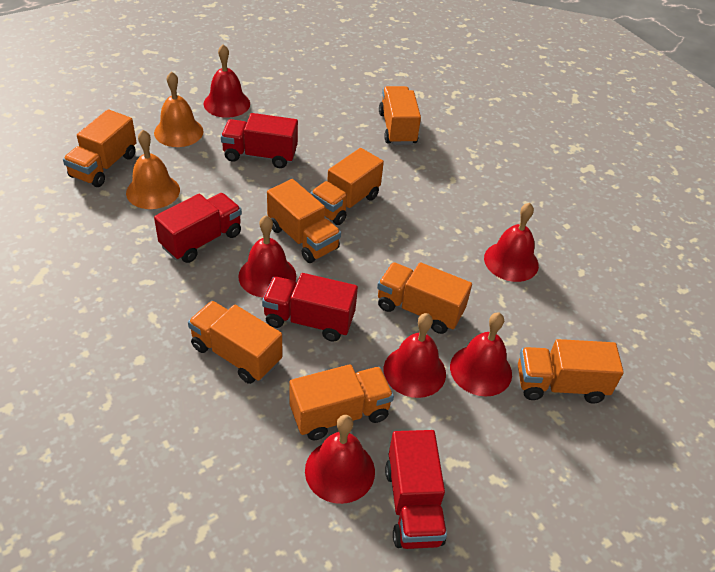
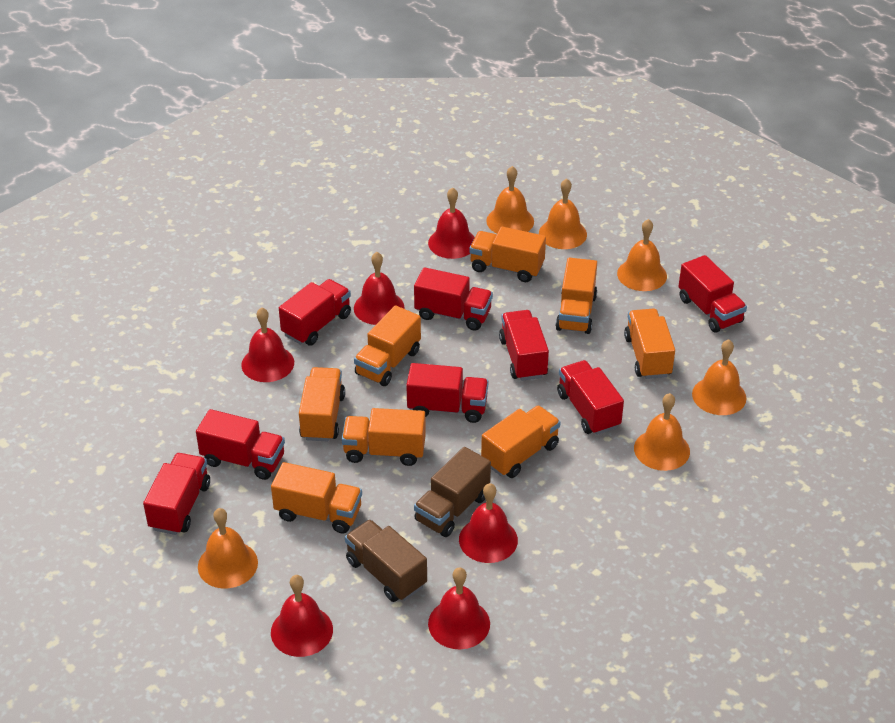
brown truck: none = 0 -> [345,519,427,602] [414,447,491,537] = 2
orange bell: [126,130,180,209] [154,71,204,147] = 2 -> [198,508,258,588] [486,166,534,233] [539,178,587,249] [617,219,667,291] [634,393,690,471] [692,339,746,415] = 6
red truck: [154,193,242,263] [221,113,298,168] [262,273,358,342] [385,430,447,549] = 4 -> [143,453,210,535] [196,409,285,480] [279,279,351,346] [406,363,488,423] [414,267,493,331] [499,310,549,381] [557,360,624,435] [678,255,747,333] = 8

